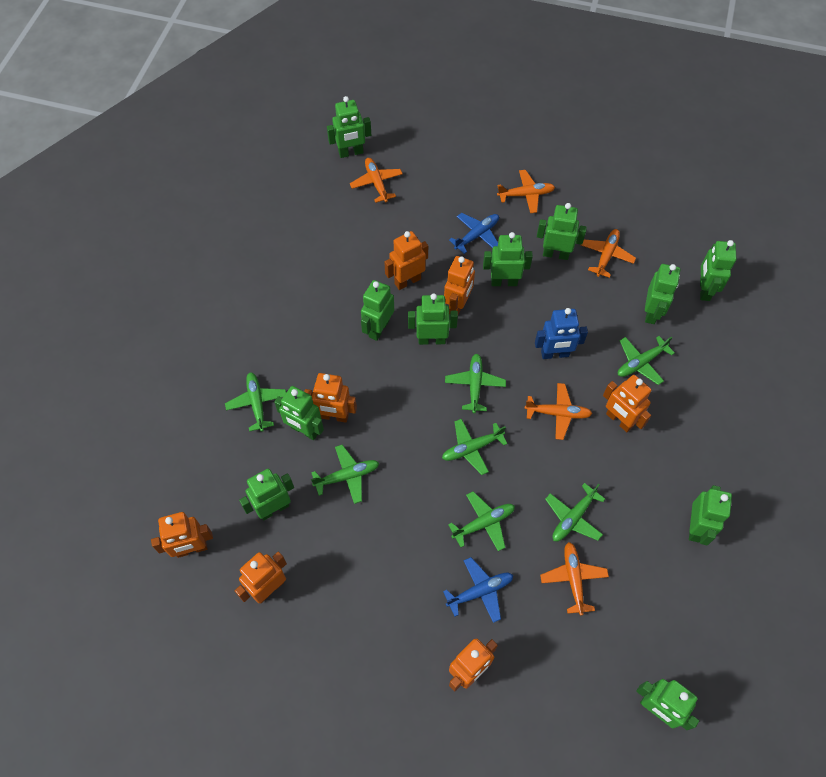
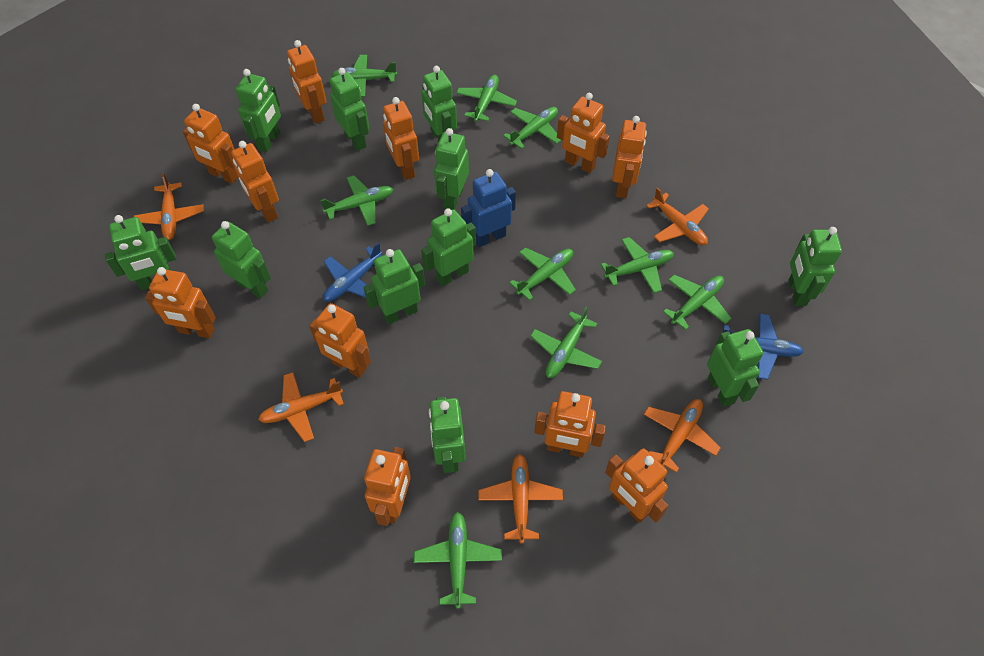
green plane: [225,372,286,432] [311,445,379,504] [442,419,508,475] [445,354,506,413] [448,491,515,551] [545,483,605,541] [618,336,675,385] = 7 -> [320,175,393,226] [331,55,397,97] [414,512,502,609] [456,75,517,122] [503,107,561,149] [509,247,576,301] [530,306,602,378] [601,237,674,293] [663,275,731,330] = 9
orange robot: [151,512,213,558] [235,552,287,603] [304,373,357,423] [384,231,428,290] [444,256,475,315] [449,639,498,691] [603,375,651,432] = 7 -> [145,267,216,338] [183,104,238,184] [231,141,279,223] [287,40,326,124] [309,303,371,378] [364,447,411,526] [383,97,419,180] [534,391,606,457] [557,93,610,173] [605,448,668,523] [612,116,647,198] = 11

